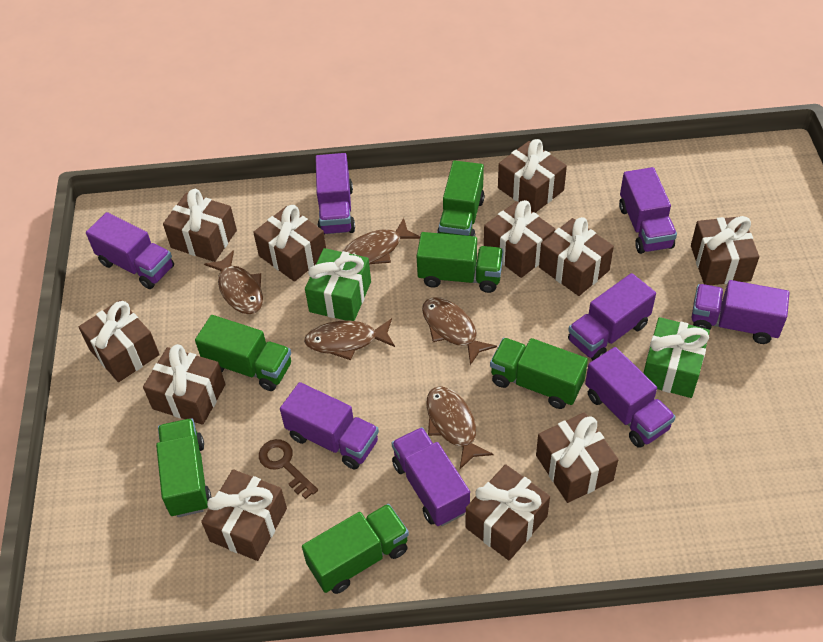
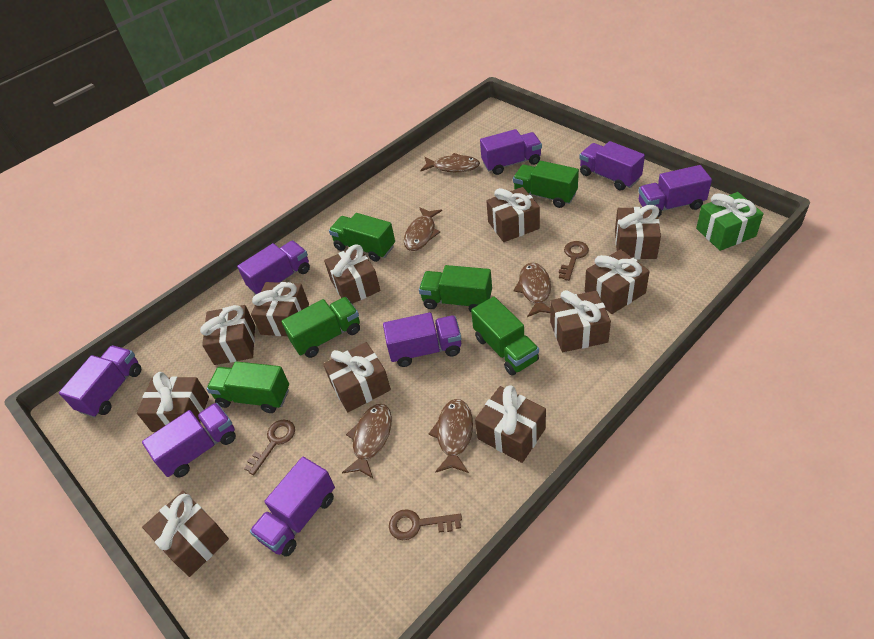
brown key: [259,439,318,499] = 1 -> [244,420,295,475] [389,509,462,540] [559,241,589,281] = 3
green gift: [305,248,371,321] [644,317,710,398] = 2 -> [696,192,764,251] = 1

